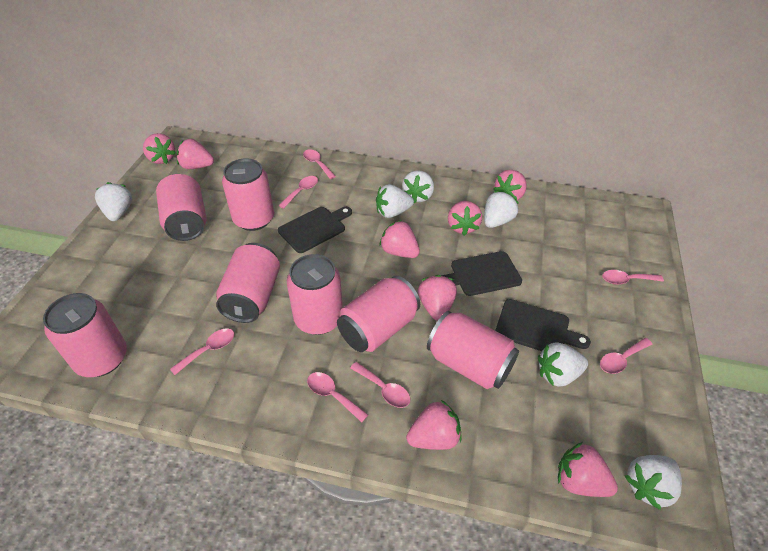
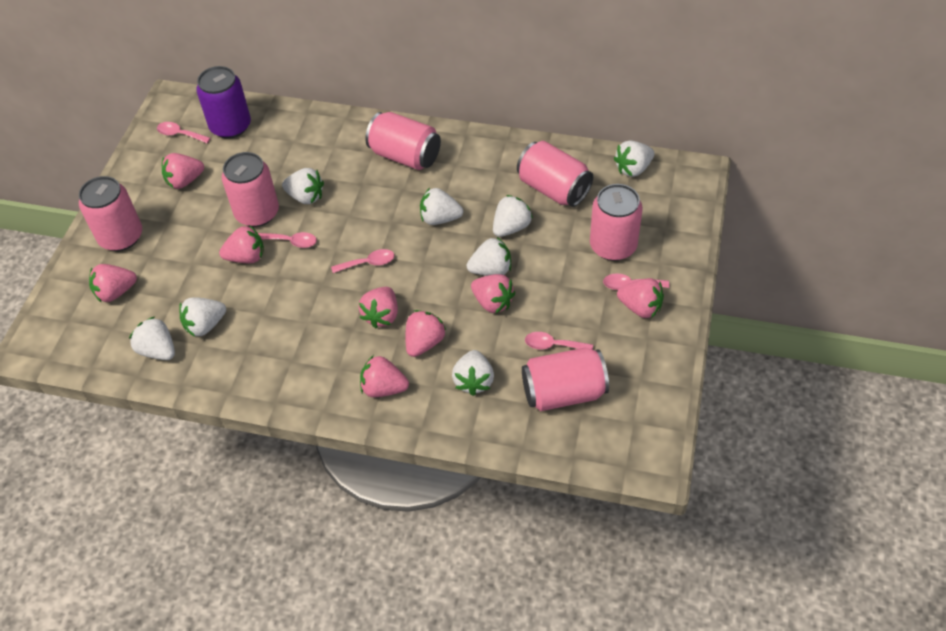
black cutting board: [278,207,352,253] [441,251,522,296] [495,299,591,351] = 3 -> none = 0
pink can: [43,293,127,377] [156,174,206,241] [216,243,280,323] [222,158,274,231] [287,254,343,335] [337,276,420,352] [427,311,519,389] = 7 -> [79,176,142,251] [222,152,279,227] [365,112,441,170] [517,141,593,207] [522,348,609,411] [590,184,643,261] = 6
pink spoon: [170,328,234,375] [278,176,318,209] [303,149,336,179] [307,372,368,423] [350,362,410,408] [600,338,653,374] [602,270,664,285] = 7 -> [157,122,211,143] [258,232,317,248] [331,249,394,273] [525,332,593,350] [603,273,669,290] = 5
purple can: none = 0 -> [196,66,251,139] = 1
white strawberry: [95,182,132,221] [376,184,414,218] [402,170,434,203] [484,191,519,228] [538,342,588,387] [625,455,682,510] = 6 -> [129,317,175,360] [179,297,226,337] [282,168,324,204] [420,188,463,225] [452,350,494,396] [467,237,511,276] [493,195,533,237] [614,140,654,177] = 8

